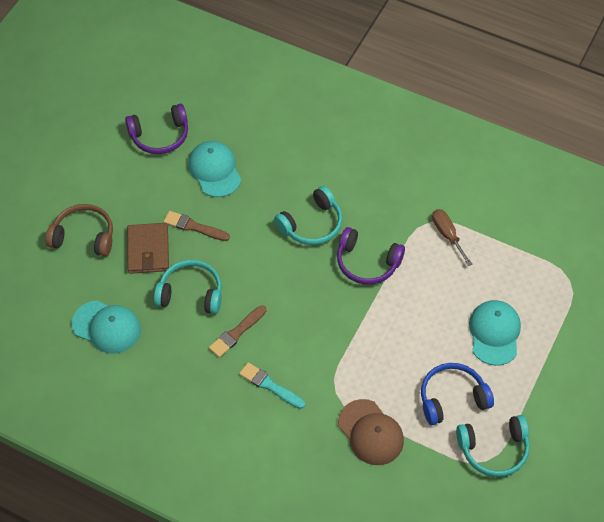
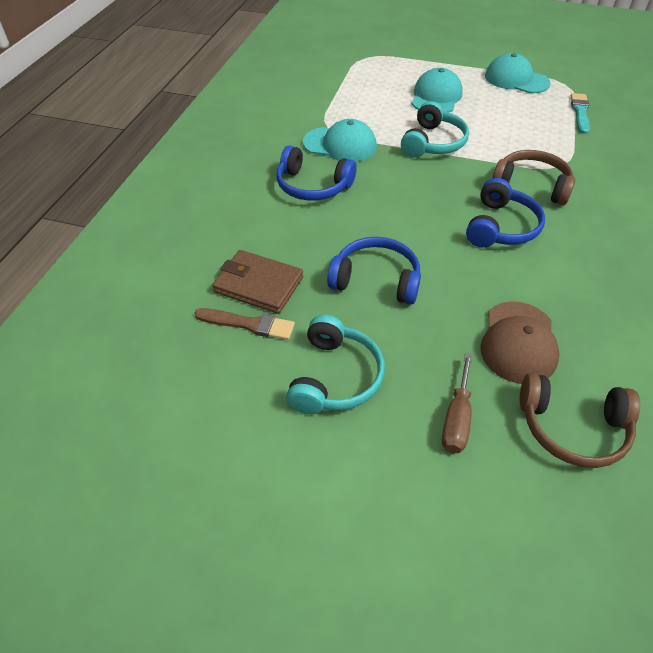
blue headphones: [421,363,494,425] = 1 -> [276,145,357,201] [327,237,421,305] [466,178,545,247] = 3
brown brush: [164,211,230,241] [209,305,266,358] = 2 -> [194,308,295,340] = 1
brown headphones: [46,204,113,257] = 1 -> [492,150,575,205] [520,373,640,468] = 2
purple headphones: [125,104,188,154] [337,227,405,284] = 2 -> none = 0
turquoise headphones: [154,260,222,314] [274,186,342,245] [456,415,530,477] = 3 -> [286,315,385,414] [401,101,469,157] = 2

